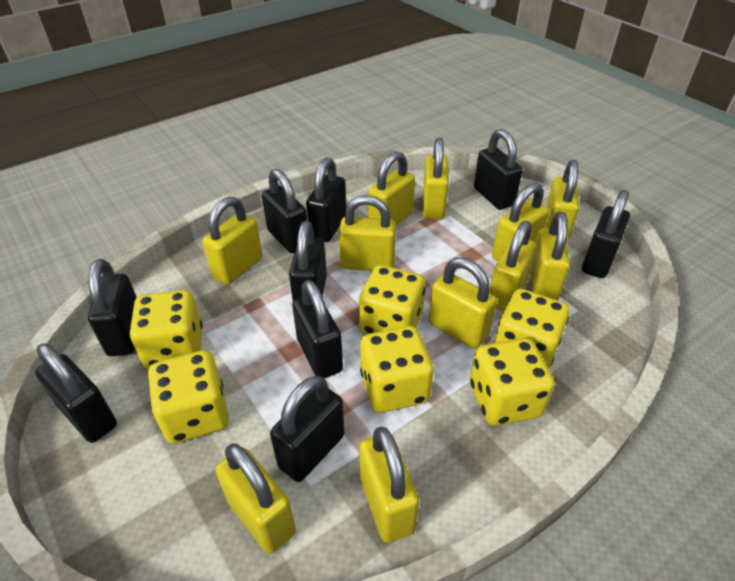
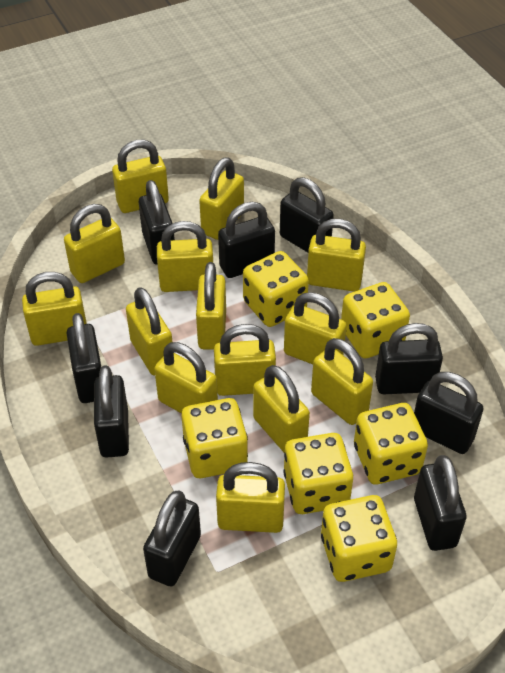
yellow padlock: [202,197,262,285] [215,444,296,554] [339,195,396,271] [359,427,419,543] [368,151,415,225] [422,138,449,219] [429,257,497,349] [489,221,537,312] [492,182,549,261] [530,212,570,300] [545,160,579,243] = 11 -> [22,272,87,346] [64,204,125,283] [112,139,169,213] [126,287,172,376] [154,342,218,413] [157,221,213,292] [196,262,226,350] [199,157,244,240] [214,324,276,396] [216,462,285,533] [253,365,310,453] [284,292,347,364] [307,219,366,292] [311,338,373,425] = 14

